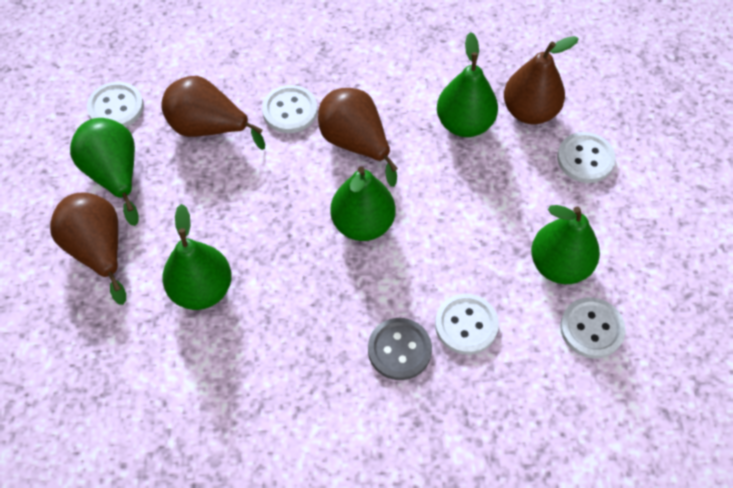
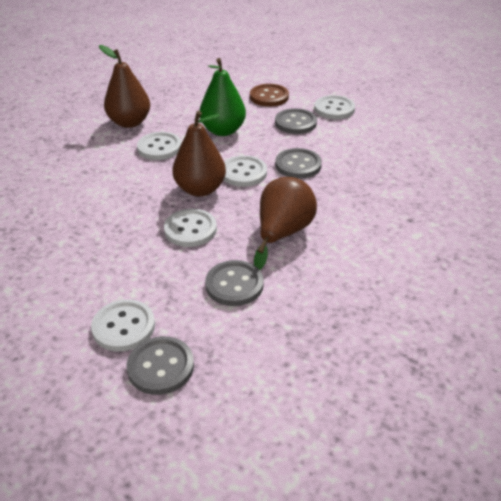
brown button: none = 0 -> [250,84,289,107] = 1
brown pear: [50,192,126,305] [161,76,265,150] [318,88,398,187] [504,36,579,124] = 4 -> [99,45,150,128] [172,111,226,197] [254,177,317,270] = 3
green pear: [70,118,139,226] [162,204,232,310] [330,167,395,241] [437,32,498,137] [531,205,600,284] = 5 -> [199,58,246,136] = 1
grey button: [368,318,432,380] = 1 -> [126,336,194,395] [205,260,264,306] [275,108,317,134] [275,148,322,179] = 4

